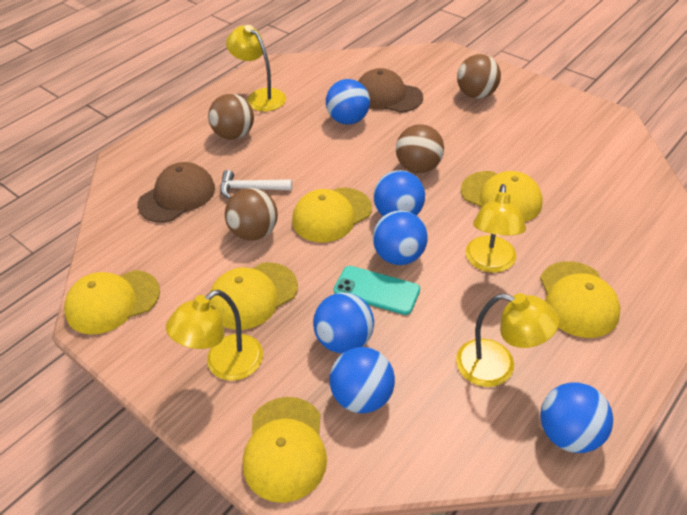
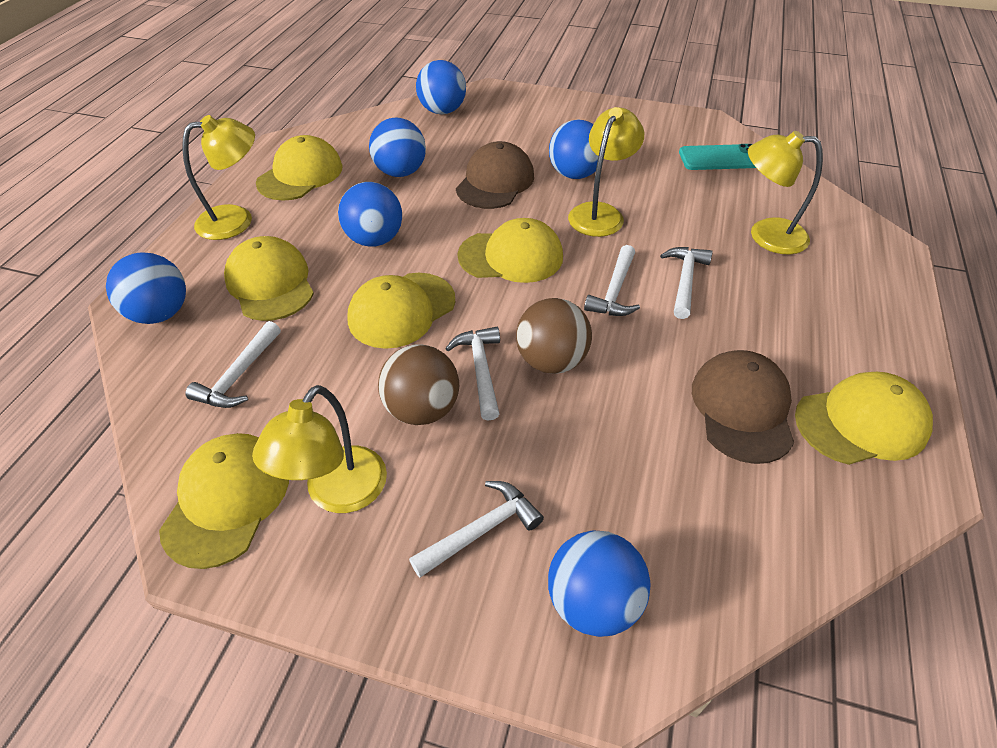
brown ball: [208,94,254,140] [225,188,278,241] [396,124,444,173] [457,54,501,99] = 4 -> [378,345,459,425] [516,298,592,374] = 2
white hammer: [220,170,292,199] = 1 -> [185,321,281,408] [409,481,544,577] [445,327,500,421] [584,245,640,316] [660,247,712,319] = 5

